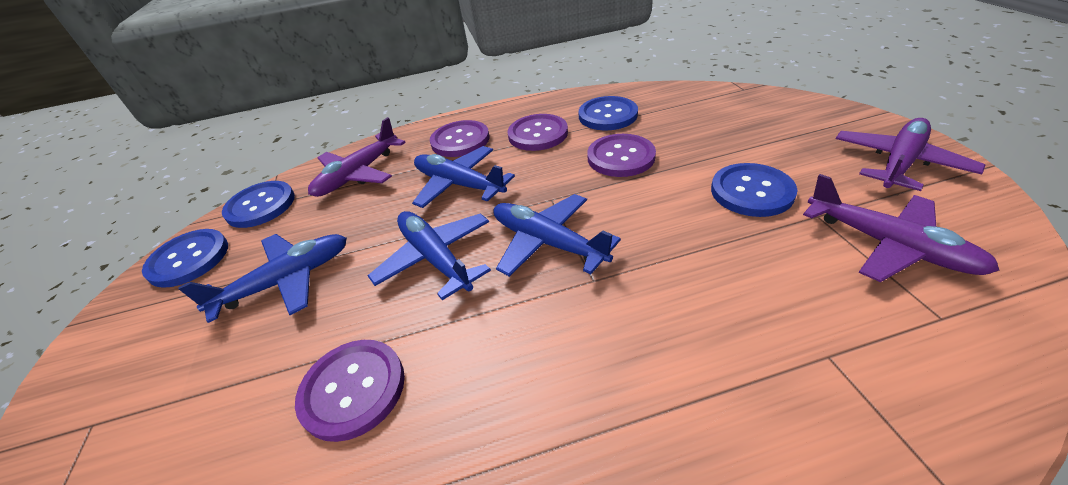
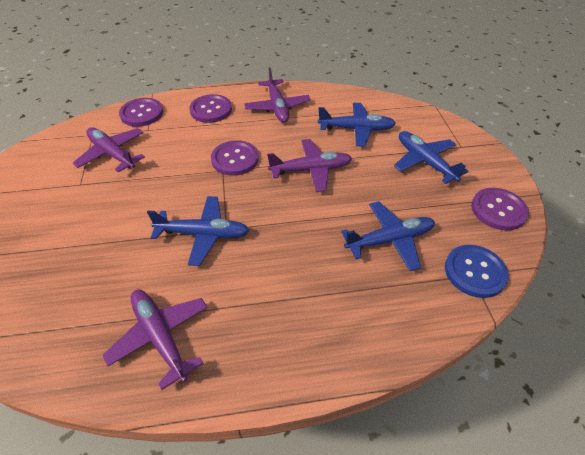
blue button: [142,229,228,288] [222,181,295,228] [579,96,638,131] [711,163,798,217] = 4 -> [445,245,509,298] = 1
purple plane: [308,117,406,197] [803,174,1000,282] [836,118,985,191] = 3 -> [73,127,145,173] [103,290,208,390] [244,67,311,123] [267,139,352,192] = 4

